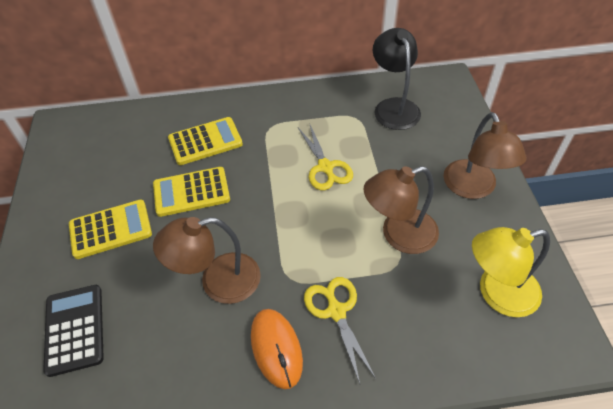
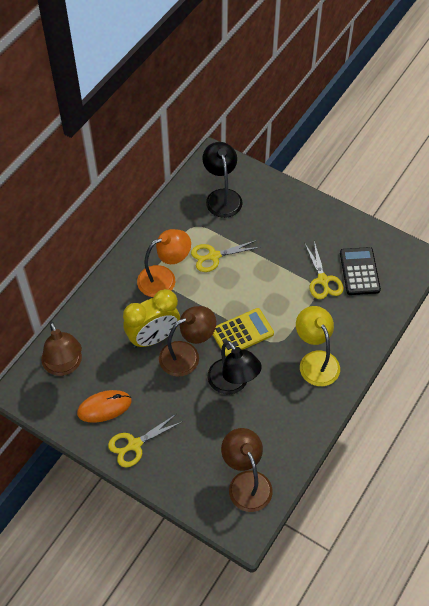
black lamp: [373,28,421,130] = 1 -> [202,142,243,218] [208,341,262,394] = 2
orange lamp: none = 0 -> [137,229,191,297] = 1
yellow calculator: [69,199,152,259] [153,167,230,217] [168,117,243,165] = 3 -> [213,308,274,356] = 1
yellow clock: none = 0 -> [123,289,180,348] = 1
yellow scissors: [298,123,353,190] [304,277,376,384] = 2 -> [108,414,182,467] [191,240,260,272] [305,241,344,299] = 3

